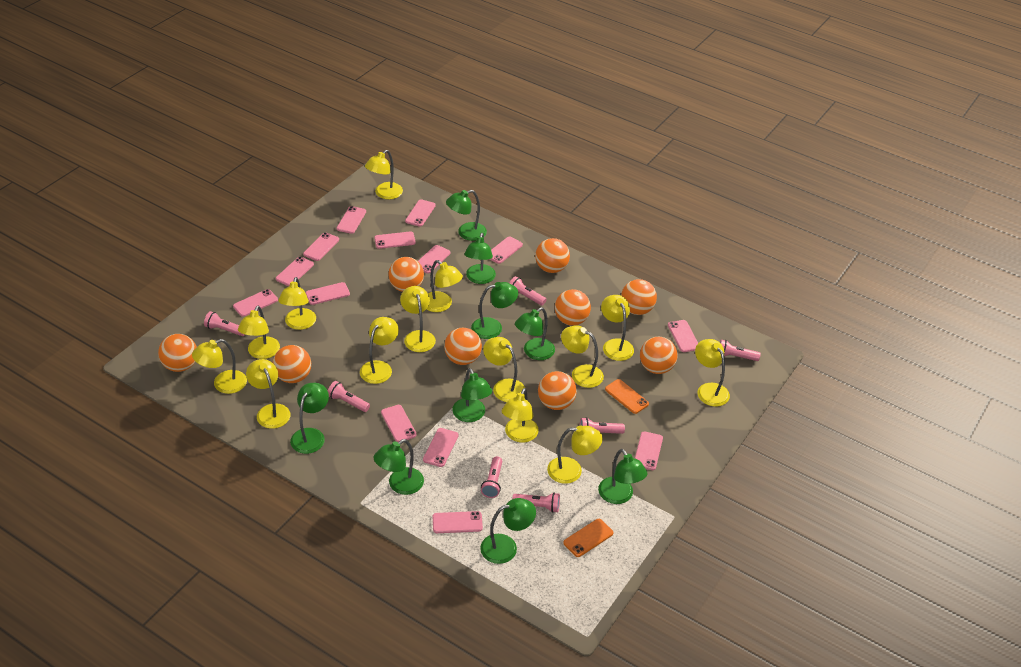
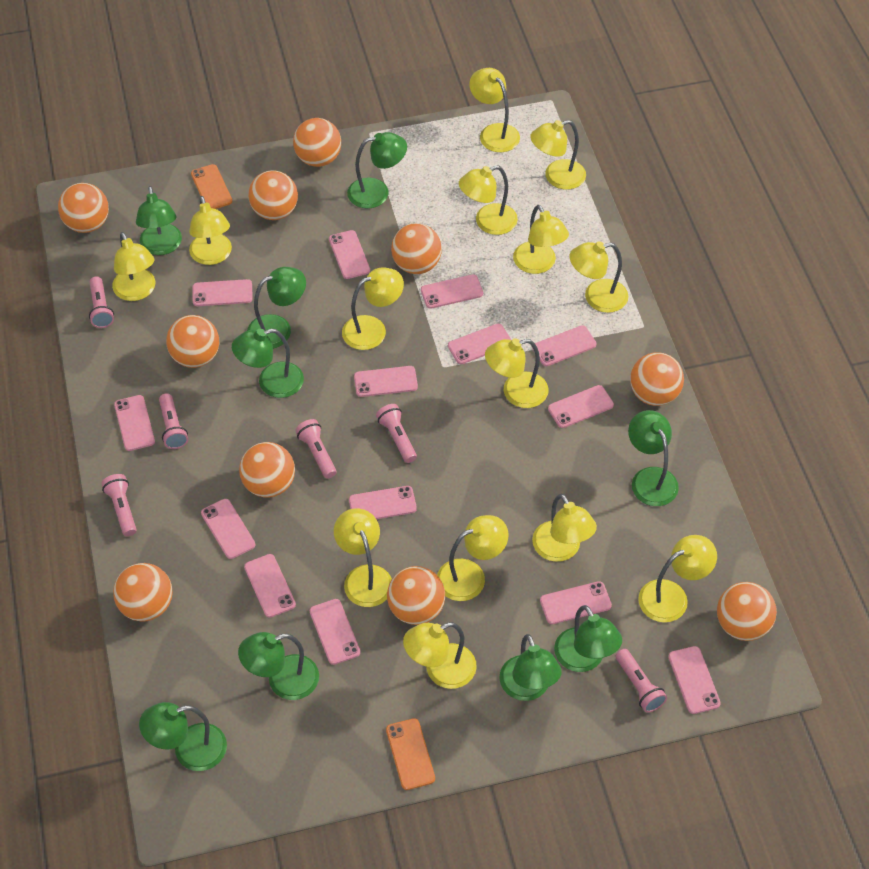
orange ball: [158,334,197,372] [273,345,311,383] [388,257,424,292] [444,328,482,365] [535,238,570,273] [538,371,577,410] [555,289,591,326] [621,279,657,315] [640,337,678,374] = 9 -> [58,183,109,233] [113,563,172,622] [166,315,219,368] [239,442,295,498] [248,170,298,220] [293,118,341,167] [387,566,445,625] [391,223,442,274] [630,352,684,406] [717,582,777,641] = 10
pink flashlight: [204,311,245,336] [328,381,370,412] [481,456,502,498] [509,276,546,306] [512,492,560,513] [579,417,625,434] [720,340,761,361] = 7 -> [89,276,114,328] [102,474,137,536] [159,393,188,449] [295,419,337,479] [376,404,417,463] [616,649,667,713] = 6

